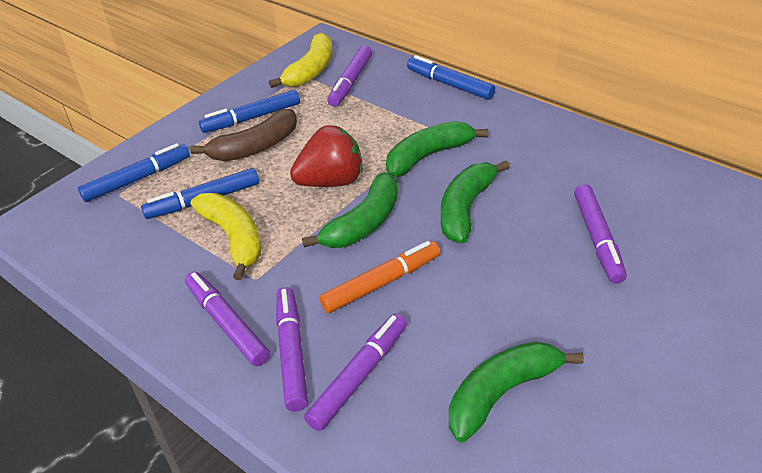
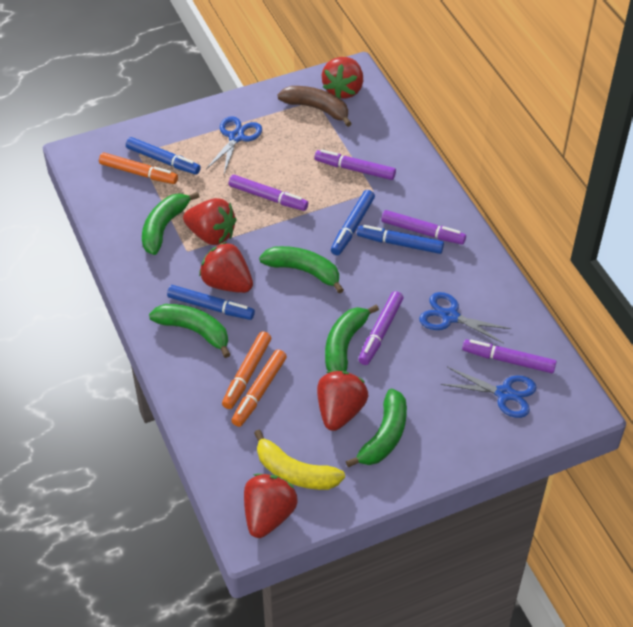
blue scissors: none = 0 -> [206,116,262,174] [419,292,511,344] [441,367,537,418] = 3
green banana: [302,172,398,248] [386,121,488,177] [441,161,510,243] [449,341,584,442] = 4 -> [142,192,200,255] [149,304,231,358] [259,246,344,294] [325,305,379,372] [346,389,407,467] = 5
orange marker: [319,241,440,313] = 1 -> [99,152,178,184] [222,331,271,409] [231,349,287,427] = 3
red strawberry: [290,125,363,187] = 1 -> [183,198,237,245] [199,242,253,293] [244,474,298,538] [317,371,368,431] [322,57,363,99] = 5
yellow banana: [191,193,261,280] [269,33,333,88] = 2 -> [254,430,345,490] = 1

